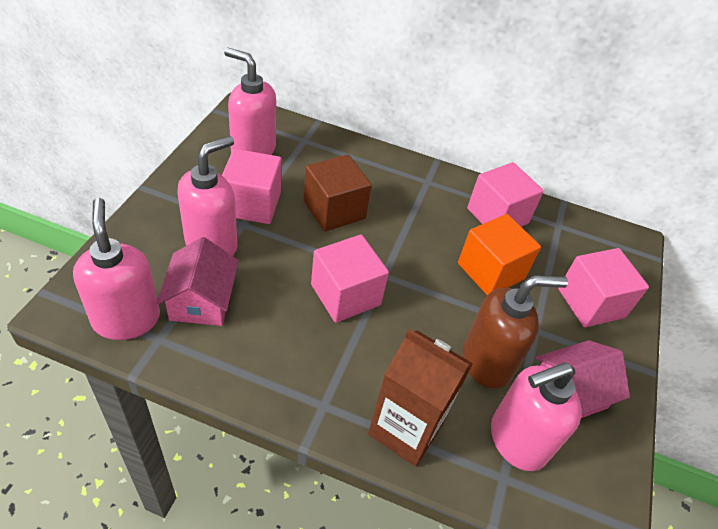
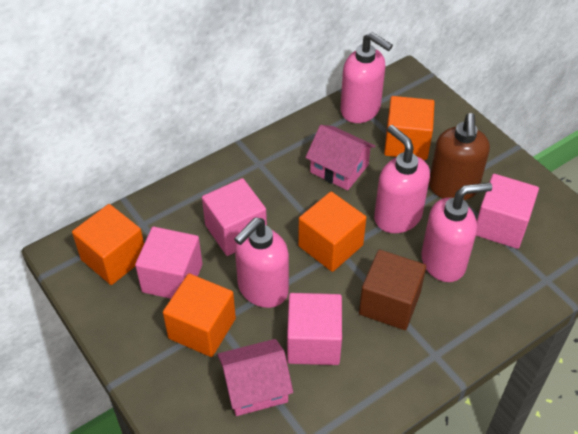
brown carton: [368,329,473,466] = 1 -> none = 0
orange cube: [458,214,541,295] = 1 -> [72,204,144,285] [163,274,236,357] [298,192,366,272] [384,96,435,160] = 4

